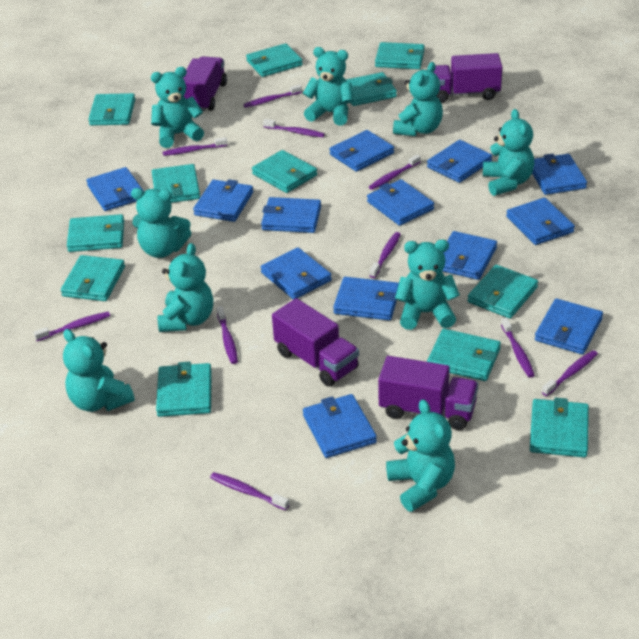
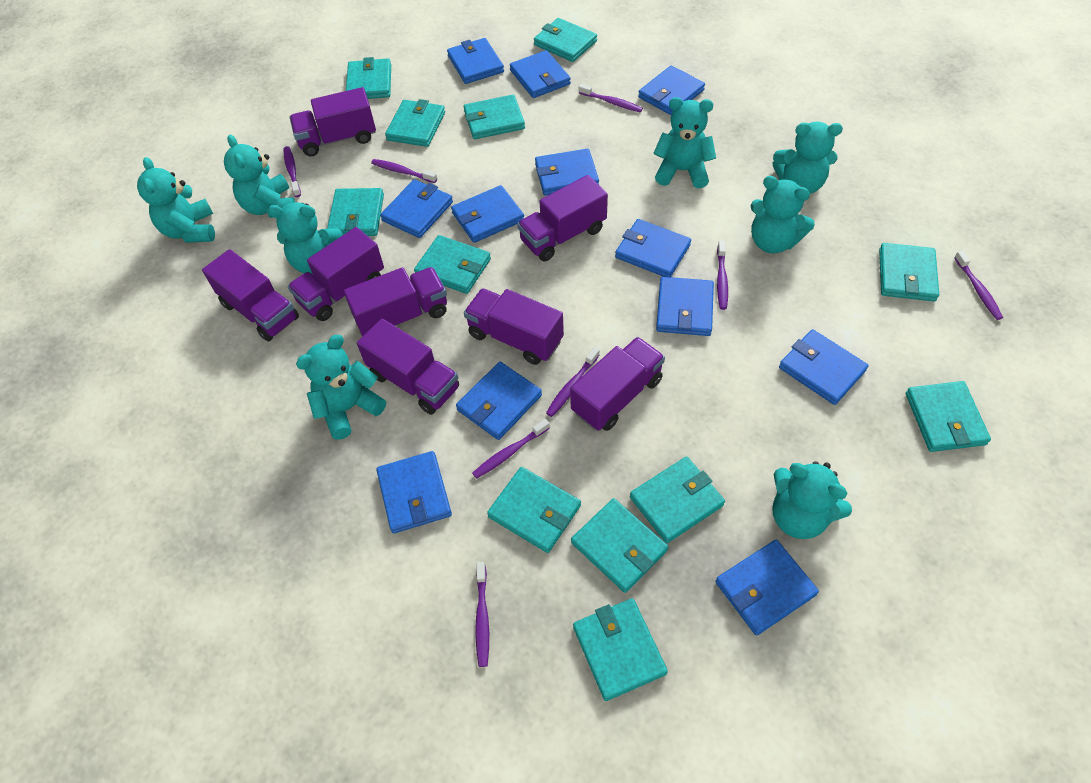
blue wallet: [86,167,143,211] [193,179,253,222] [261,197,321,233] [261,248,332,300] [303,394,377,458] [329,130,394,172] [333,277,399,320] [367,179,434,226] [427,140,492,183] [442,231,497,280] [506,198,575,245] [532,153,587,195] [535,298,603,354] = 13 -> [376,451,452,533] [380,179,453,238] [447,38,504,84] [451,185,524,243] [456,362,542,440] [510,50,571,98] [535,149,599,196] [615,219,691,277] [638,66,705,115] [656,277,714,336] [715,540,819,635] [779,329,868,405] = 12
purple toothbrush: [33,312,110,341] [163,137,227,156] [210,472,289,510] [217,306,238,364] [243,85,302,108] [263,119,325,137] [369,154,421,190] [370,232,401,278] [501,318,535,378] [542,350,598,396] = 10 -> [284,146,301,197] [371,159,437,183] [472,419,550,479] [475,562,489,667] [546,347,599,417] [579,84,643,113] [717,241,728,310] [954,251,1003,320] = 8
purple truck: [183,56,227,111] [272,298,359,387] [378,356,478,430] [434,53,502,103] = 4 -> [202,249,299,342] [288,227,384,321] [290,87,376,156] [344,267,447,336] [357,318,459,415] [464,288,564,365] [517,175,608,261] [570,337,665,431] = 8
turquoise teddy bear: [63,329,135,412] [131,188,191,258] [151,67,204,148] [158,243,213,332] [303,47,354,126] [386,399,455,512] [393,62,443,136] [395,240,460,330] [483,109,534,196] = 9 -> [137,157,215,243] [224,134,295,218] [268,202,342,274] [296,335,386,440] [653,97,716,189] [751,176,815,253] [772,122,843,194] [772,461,852,539] = 8

